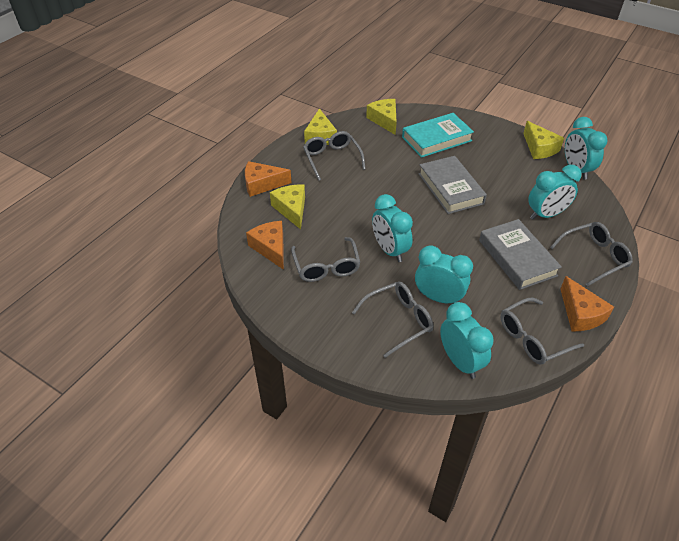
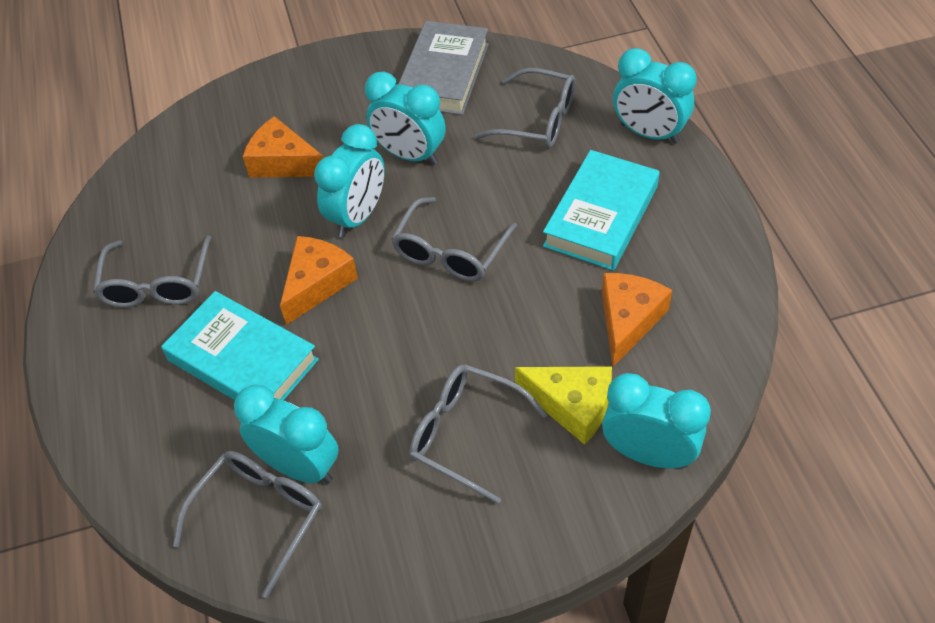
grey book: [418,156,487,214] [479,219,562,290] = 2 -> [399,21,489,115] = 1
turquoise book: [402,113,474,158] = 1 -> [161,291,319,401] [543,150,660,271] = 2
yellow cheese: [270,184,305,229] [304,108,337,145] [366,99,397,135] [523,121,564,159] = 4 -> [515,366,612,445] = 1

